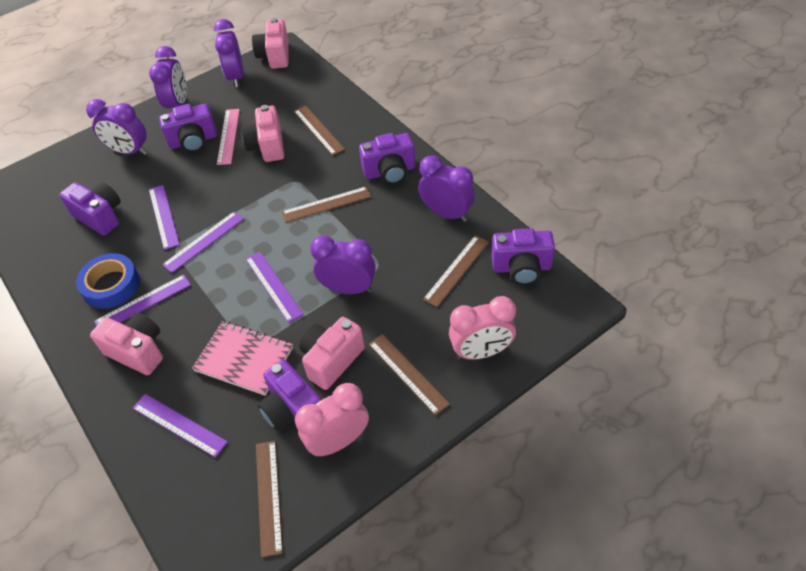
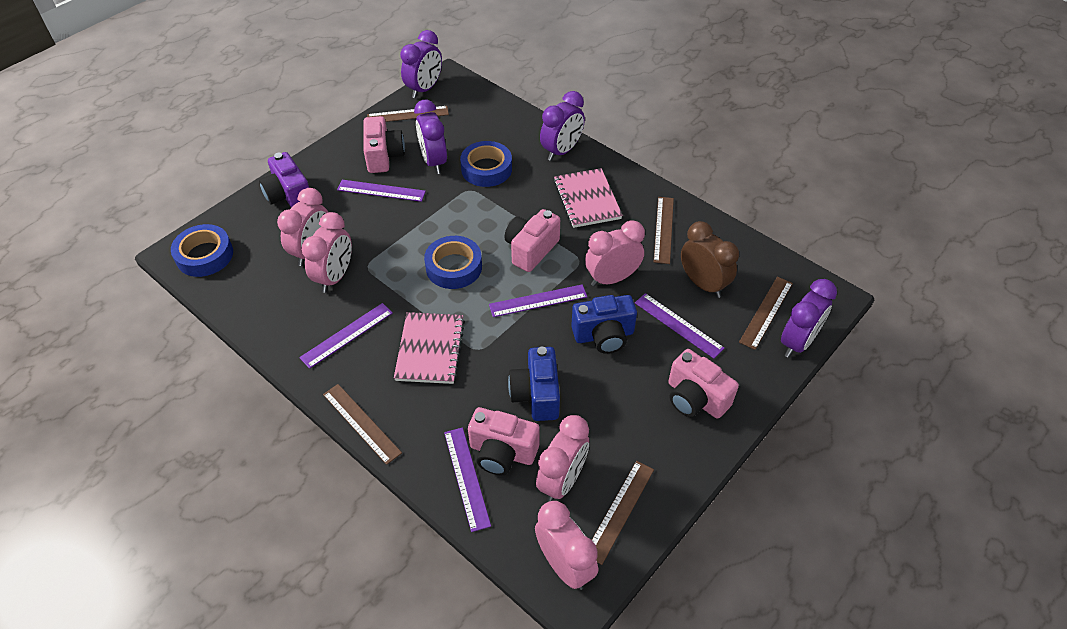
blue camera: none = 0 -> [508,347,560,421] [571,295,637,354] = 2
blue tape: [76,253,140,309] = 1 -> [171,224,233,277] [424,236,482,289] [460,141,512,187] = 3
brown clock: none = 0 -> [681,221,739,298] = 1
pink clock: [295,383,369,457] [449,296,516,360] = 2 -> [277,188,328,266] [301,212,352,293] [535,501,598,590] [536,415,589,502] [585,220,645,287] = 5
pink notebook: [192,321,293,396] = 1 -> [394,312,465,384] [554,168,623,228] = 2
pink ruler: [217,109,240,165] = 1 -> none = 0
purple camera: [59,182,121,236] [159,104,217,152] [258,360,321,431] [359,133,415,185] [491,228,555,285] = 5 -> [259,152,309,208] = 1
purple clock: [86,99,147,155] [149,46,187,112] [214,19,244,87] [310,235,376,294] [418,156,475,222] = 5 -> [400,30,442,99] [414,100,447,174] [540,91,585,161] [781,279,837,358] = 4

